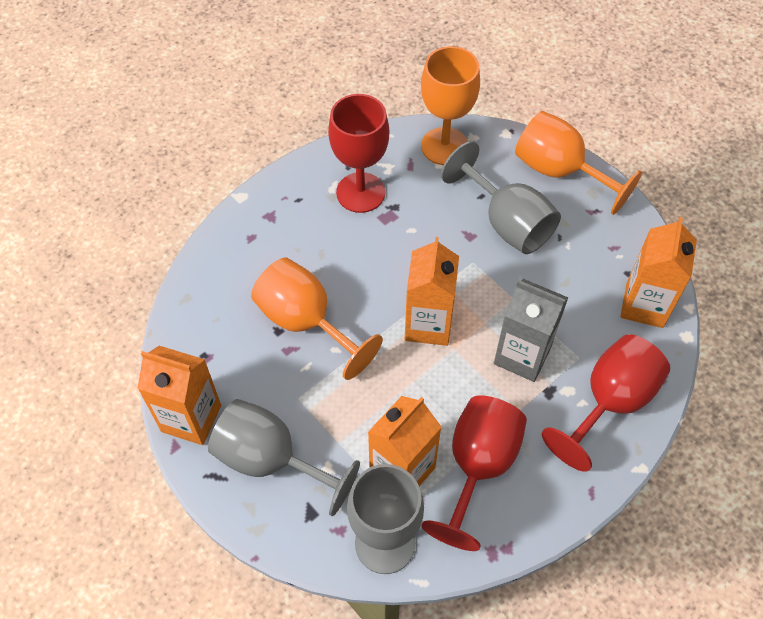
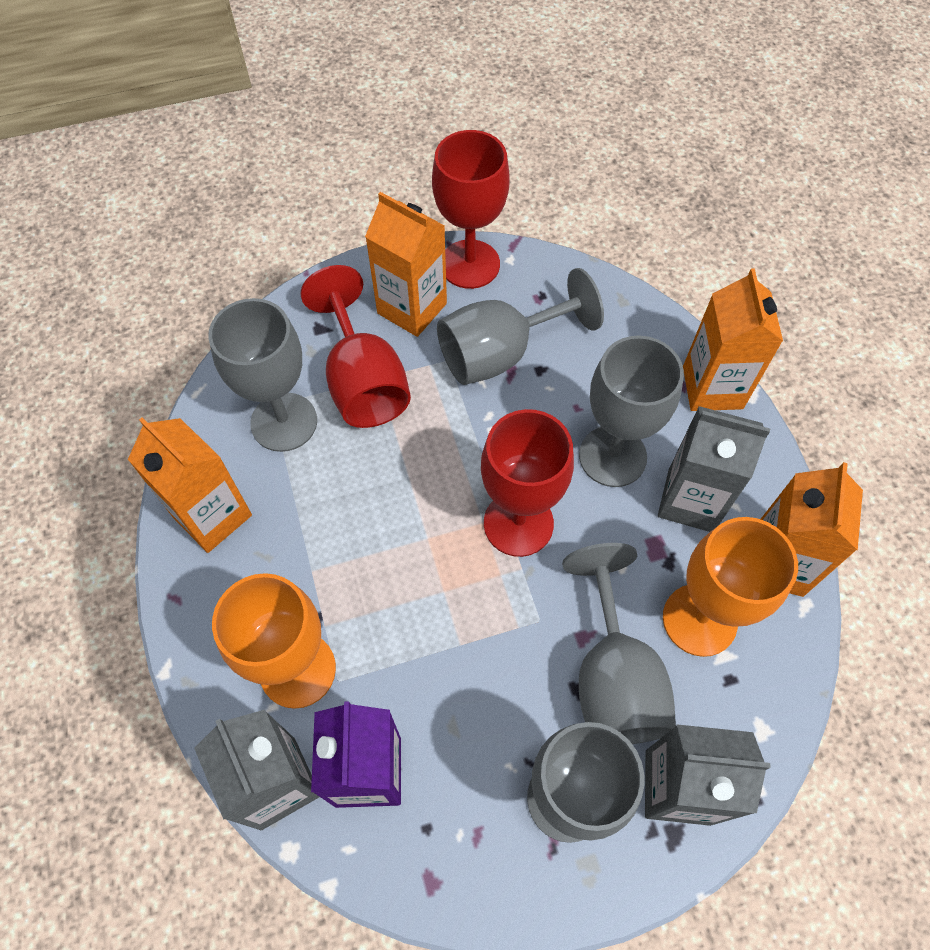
grey carton: [494,279,568,382] = 1 -> [194,710,319,830] [645,724,771,826] [658,406,770,532] = 3
grey goblet: [208,399,360,516] [347,464,424,574] [441,141,561,254] = 3 -> [208,298,317,452] [437,268,604,385] [527,722,644,843] [562,543,676,744] [579,336,684,487] = 5
orange goblet: [251,258,383,380] [421,46,480,165] [515,111,642,215] = 3 -> [212,573,336,709] [663,517,798,657] = 2
purple carton: none = 0 -> [311,701,401,808] = 1

